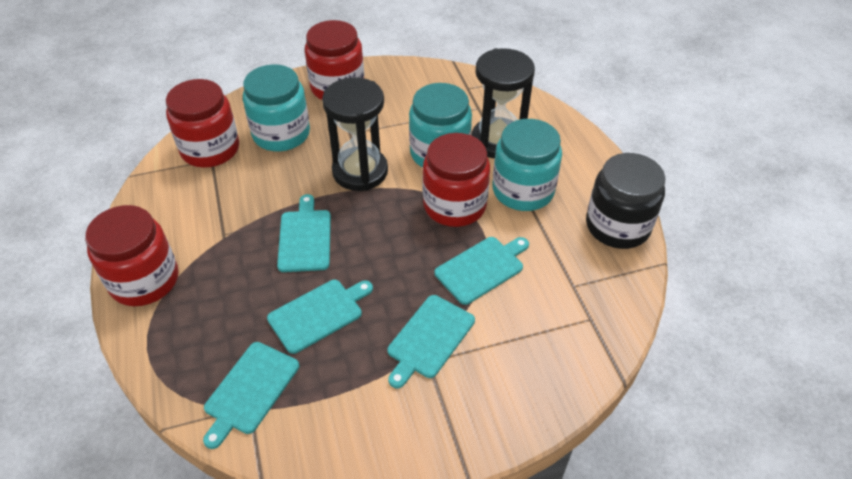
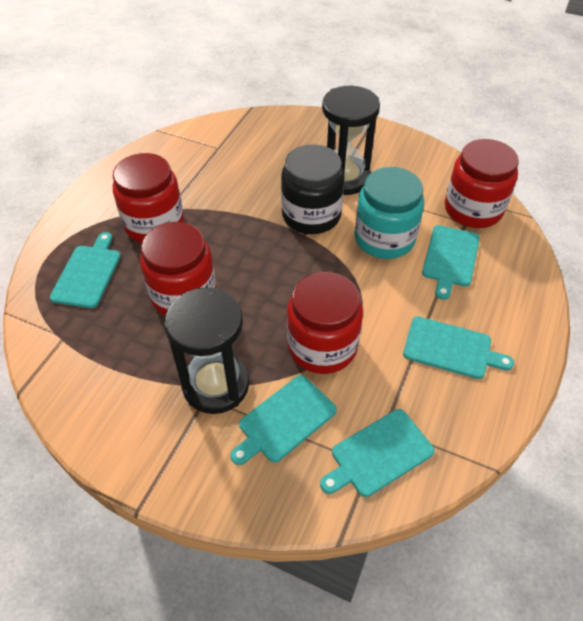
turquoise jar: [243,64,310,151] [409,83,472,167] [492,119,562,211] = 3 -> [355,167,424,259] = 1

